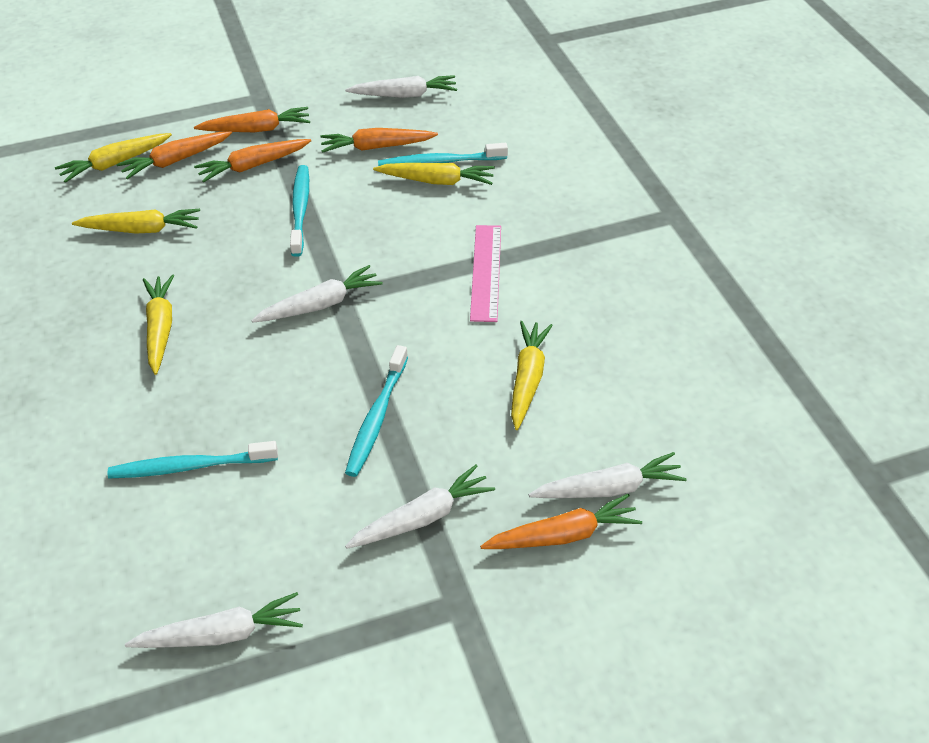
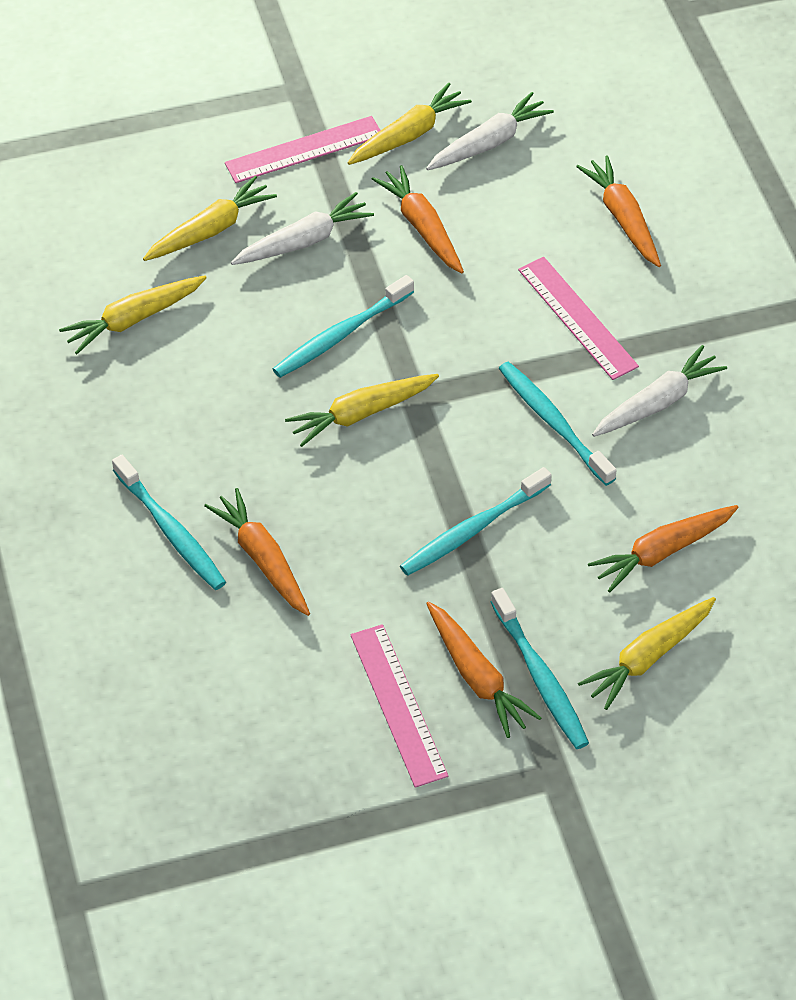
pink ruler: [470,225,501,322] = 1 -> [225,116,380,183] [351,624,448,788] [518,257,639,380] = 3
turquoise toothbrush: [108,441,278,478] [290,165,309,257] [345,345,408,477] [378,143,508,166] = 4 -> [112,455,226,590] [273,275,414,378] [400,467,552,576] [491,588,589,749] [499,362,617,486] = 5
white carrot: [125,592,303,648] [251,265,383,323] [345,75,457,98] [345,465,495,549] [529,452,687,498] = 5 -> [231,192,374,265] [426,92,554,170] [592,345,727,437] = 3

